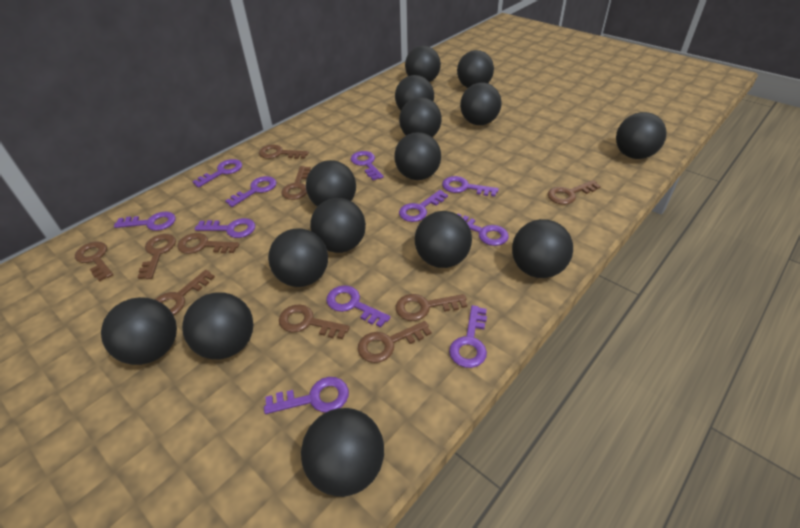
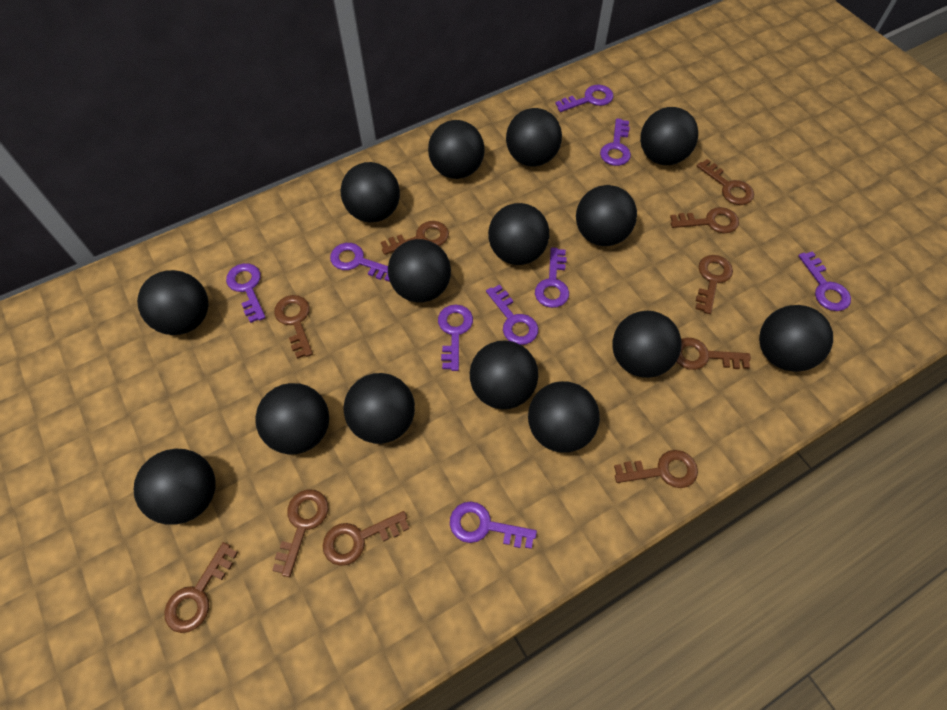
purple key: [114,212,176,231] [192,159,242,188] [195,218,255,238] [225,176,277,207] [264,377,349,414] [326,285,391,328] [350,151,383,180] [399,190,448,222] [442,176,499,197] [449,305,487,368] [458,214,509,246] = 11 -> [226,263,266,323] [330,243,390,282] [438,304,473,371] [450,501,537,549] [486,284,538,345] [535,247,569,308] [555,85,613,112] [600,118,631,166] [798,251,851,311] = 9

